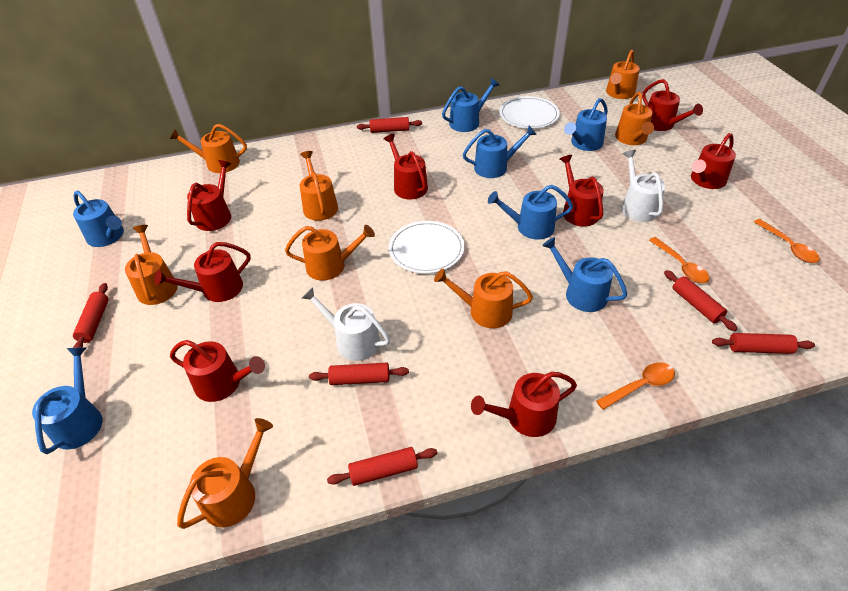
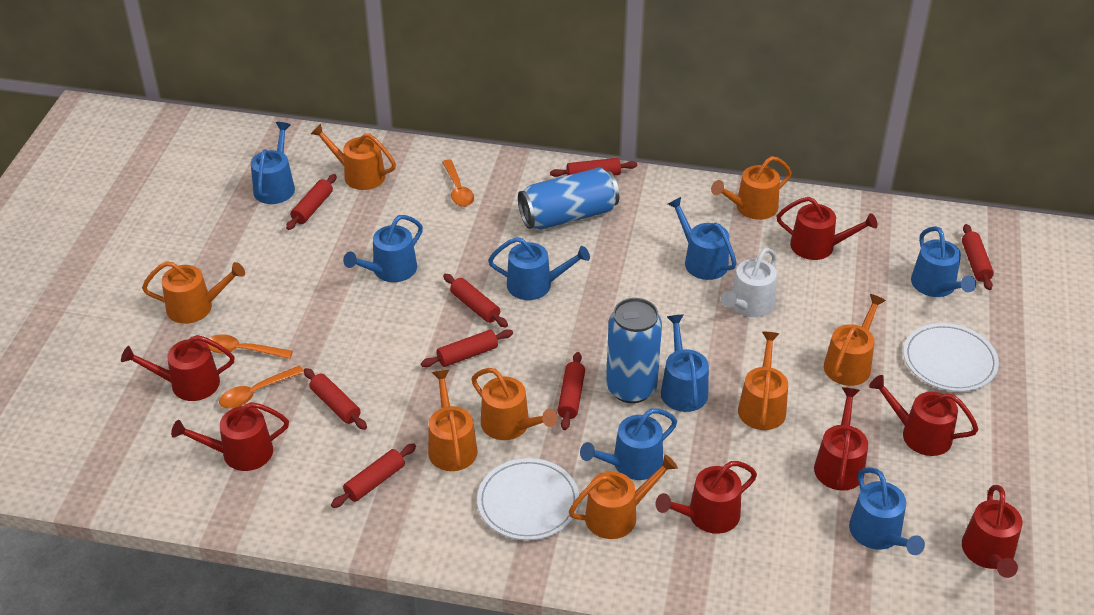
blue can: none = 0 -> [518,167,619,229] [606,298,662,403] = 2
blue watering can: [32,347,103,454] [73,191,124,247] [442,78,499,132] [463,126,537,178] [488,185,573,239] [542,237,627,312] [564,98,608,151] = 7 -> [251,122,295,204] [343,215,423,282] [488,237,590,300] [580,408,677,480] [661,315,709,412] [668,197,737,280] [849,467,925,555] [911,226,976,297] = 8
red rolling pin: [73,283,108,348] [309,363,409,385] [327,447,437,486] [357,117,422,133] [664,270,738,331] [712,333,815,354] = 6 -> [286,174,337,230] [304,368,367,430] [331,443,416,508] [421,329,513,367] [443,274,508,327] [550,158,637,177] [557,352,585,430] [962,224,994,290] = 8
red watering can: [154,242,251,302] [170,340,265,402] [187,160,231,231] [384,134,428,199] [471,372,577,437] [560,155,604,226] [642,79,703,131] [691,133,736,189] = 8 -> [121,335,235,401] [171,402,289,471] [655,461,757,534] [777,197,878,260] [814,387,868,491] [869,375,979,456] [962,485,1022,578] = 7
white watering can: [301,287,390,361] [622,150,665,222] = 2 -> [721,247,777,317] = 1

